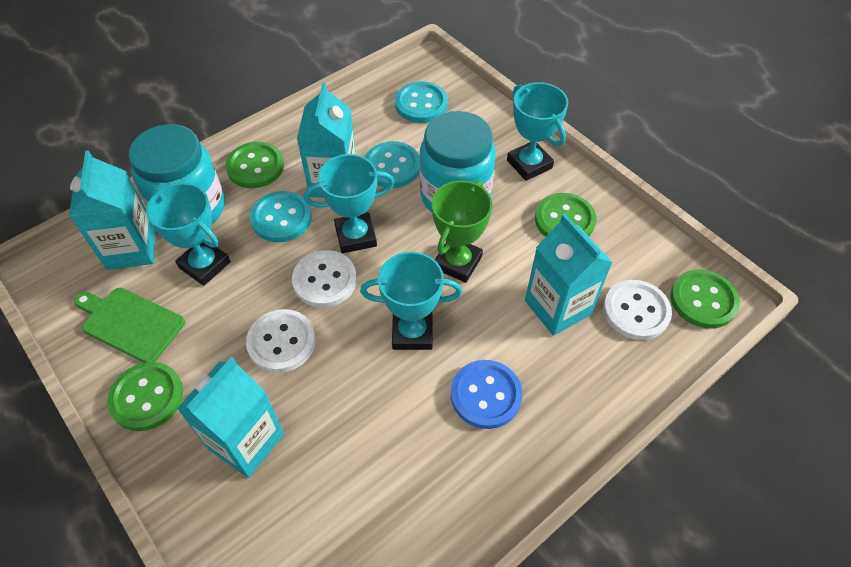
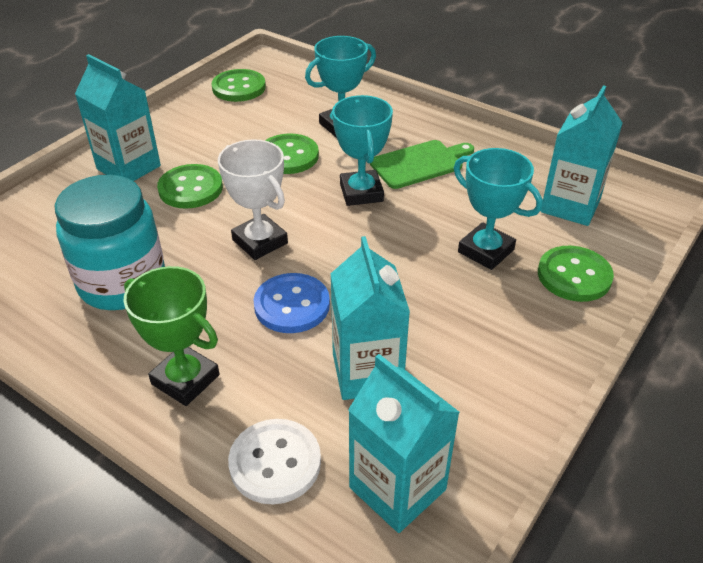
turquoise button: [250,191,312,242] [365,141,420,188] [395,81,448,123] = 3 -> none = 0
turquoise jar: [129,124,225,224] [419,111,496,212] = 2 -> [55,175,165,310] = 1
turquoise trophy: [146,183,231,286] [304,154,395,253] [360,252,462,350] [507,82,568,181] = 4 -> [305,36,376,138] [332,95,393,206] [454,148,543,270] = 3
white button: [246,309,315,373] [292,250,357,308] [603,280,672,340] = 3 -> [228,419,321,504] = 1
white trophy: none = 0 -> [218,139,288,260] = 1

